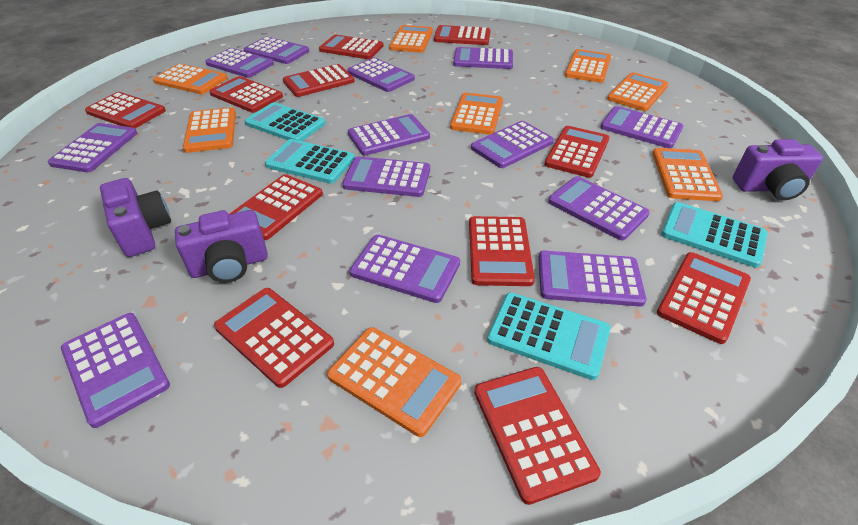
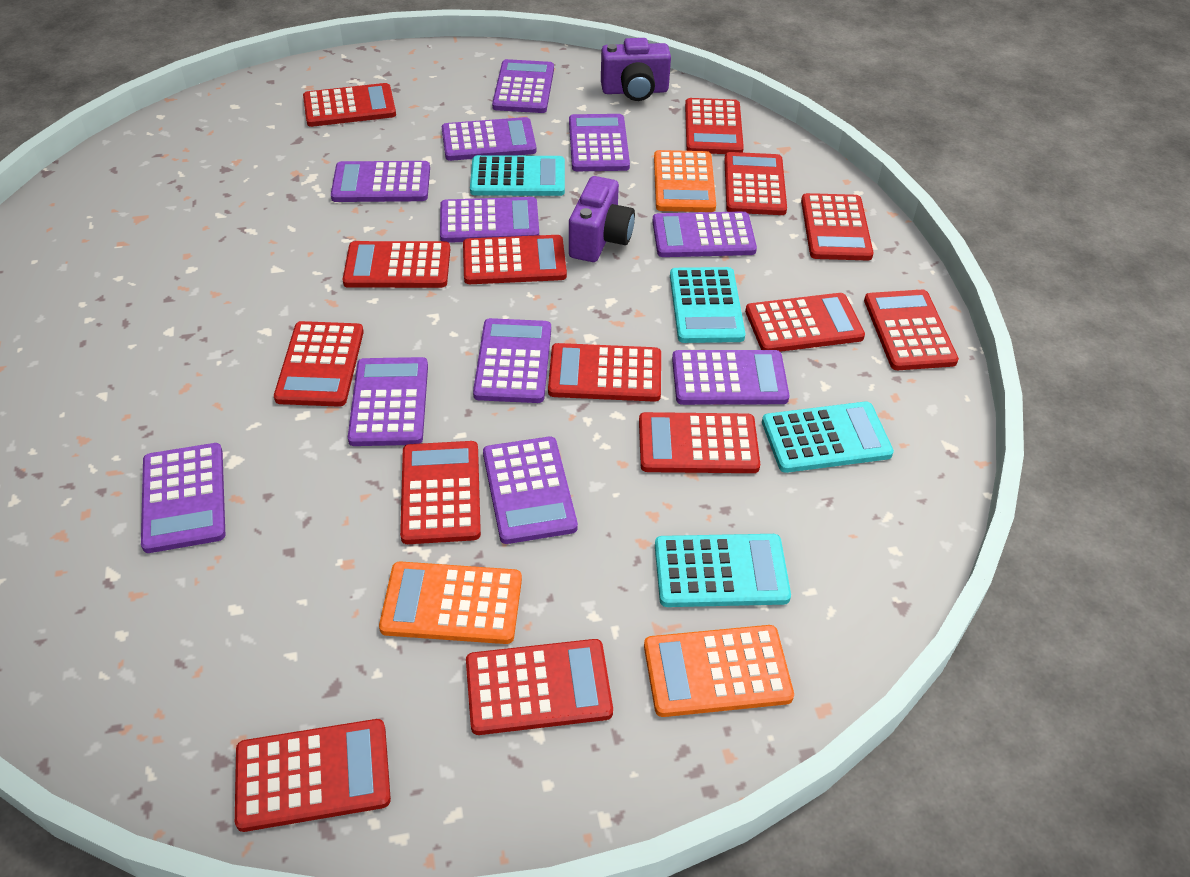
orange calculator: [153,64,227,94] [183,107,236,153] [327,327,461,437] [389,25,433,53] [450,93,503,135] [565,49,611,83] [607,72,669,111] [652,148,723,201] = 8 -> [379,561,522,644] [644,625,794,717] [654,150,716,212] = 3
purple calculator: [48,123,137,172] [61,313,170,428] [205,48,274,78] [243,37,309,64] [342,156,430,197] [347,58,415,92] [348,114,430,155] [350,234,460,303] [453,47,513,69] [471,121,554,168] [538,251,647,307] [548,176,650,240] [600,106,683,148] = 13 -> [141,443,225,553] [331,161,430,202] [348,357,428,446] [440,197,539,243] [442,117,536,161] [473,318,551,403] [483,436,578,544] [492,59,554,113] [569,114,630,171] [652,211,757,257] [672,350,789,405] = 11
purple camera: [100,178,171,257] [175,210,268,283] [733,139,823,200] = 3 -> [569,176,635,262] [601,38,671,101] = 2
red calculator: [85,92,166,128] [209,76,283,113] [214,288,334,388] [228,174,323,240] [283,64,355,97] [319,35,384,59] [434,25,491,45] [469,216,535,286] [474,367,601,505] [544,126,610,178] [657,252,751,344] = 11 -> [235,719,391,832] [274,321,364,407] [303,83,396,127] [343,241,450,288] [400,441,481,544] [463,235,567,284] [466,639,613,735] [548,343,661,402] [639,412,760,473] [685,98,744,154] [724,152,787,215] [745,293,865,352] [801,193,874,260] [864,290,959,370] = 14

